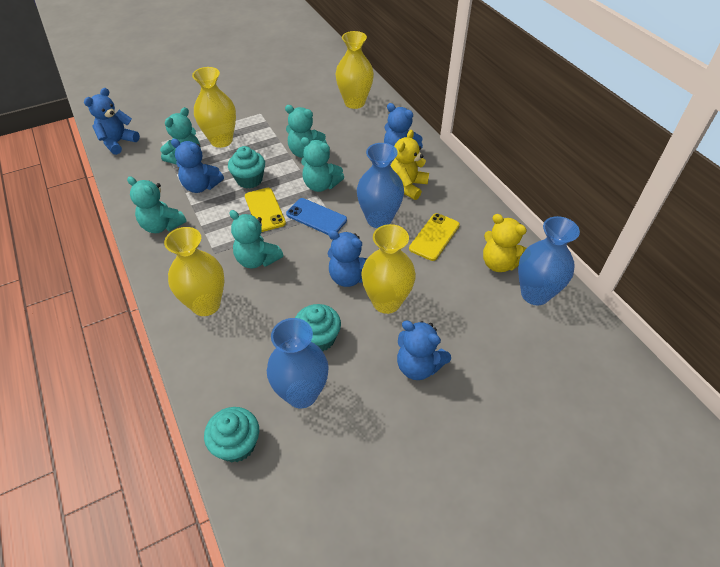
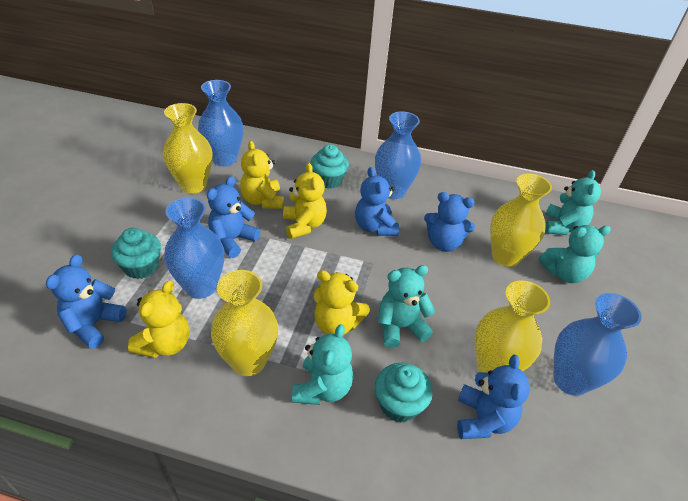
blue phone: [286,198,347,235] = 1 -> none = 0
blue vase: [267,318,329,408] [357,143,404,228] [518,216,580,306] = 3 -> [164,197,224,299] [198,80,244,166] [375,111,421,199] [553,293,641,396] = 4
turquoise teddy bear: [127,176,187,233] [160,107,201,165] [229,210,283,269] [285,105,327,158] [301,137,344,192] = 5 -> [292,324,353,405] [378,265,436,348] [539,225,611,283] [545,170,601,235] = 4
yellow phone: [245,188,286,232] [409,213,460,261] = 2 -> none = 0
yellow teddy bear: [391,130,429,200] [483,214,527,272] = 2 -> [128,281,189,358] [240,141,283,209] [283,163,327,239] [314,270,370,334] = 4

